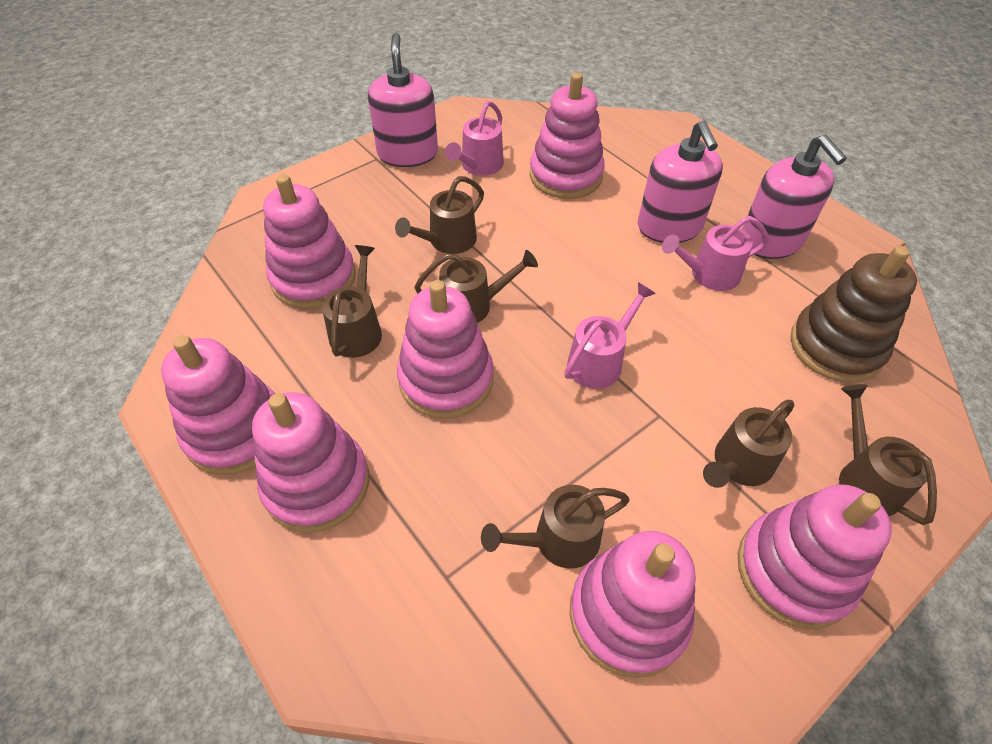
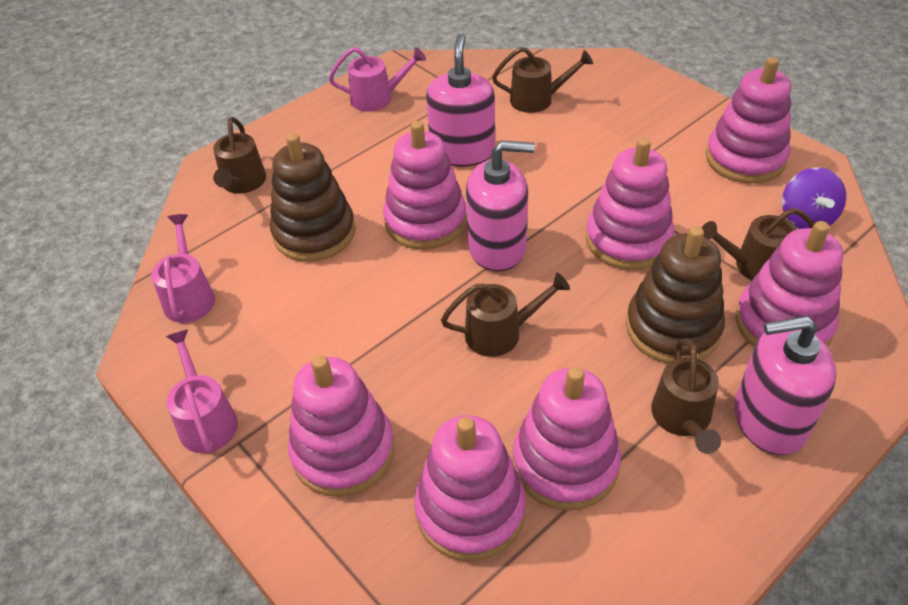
brown stacking toy: [790,246,917,383] = 1 -> [270,133,356,262] [626,226,725,363] = 2
brown watering can: [322,245,382,358] [395,176,484,254] [414,250,538,323] [481,485,630,568] [703,400,794,488] [839,384,937,525] = 6 -> [213,117,266,194] [441,273,570,357] [492,47,593,113] [651,339,721,454] [702,208,815,280] = 5
purple spinning top: none = 0 -> [782,167,846,229] = 1

